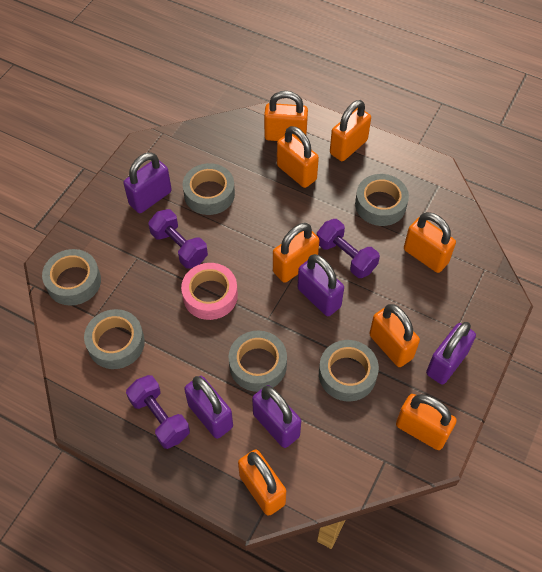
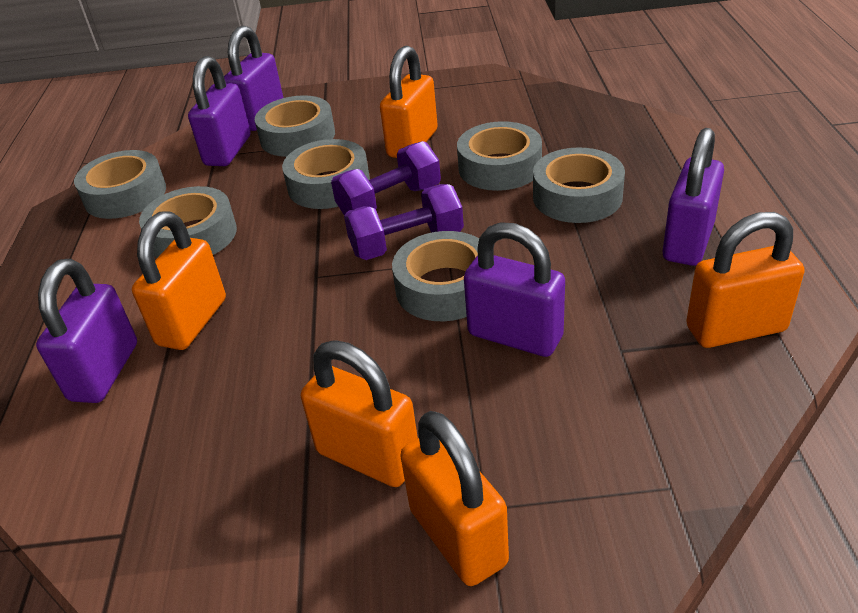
grey tape: [42,249,101,306] [84,309,145,369] [183,163,235,215] [229,331,287,392] [319,340,379,401] [355,174,409,226] = 6 -> [74,150,166,219] [139,186,237,258] [255,95,335,157] [282,139,370,209] [392,231,479,321] [457,121,542,191] [533,147,625,223] = 7
orange padlock: [238,449,286,516] [264,91,308,141] [273,223,319,283] [277,126,319,188] [330,100,371,161] [369,304,420,367] [396,394,457,450] [404,212,456,273] = 8 -> [132,212,226,350] [301,340,418,487] [380,46,438,158] [400,411,509,586] [686,212,805,348] = 5
pink tape: [181,263,238,320] = 1 -> none = 0
purple dumbbell: [126,375,190,449] [148,209,208,269] [317,219,380,278] = 3 -> [331,141,441,215] [344,184,464,260] = 2

